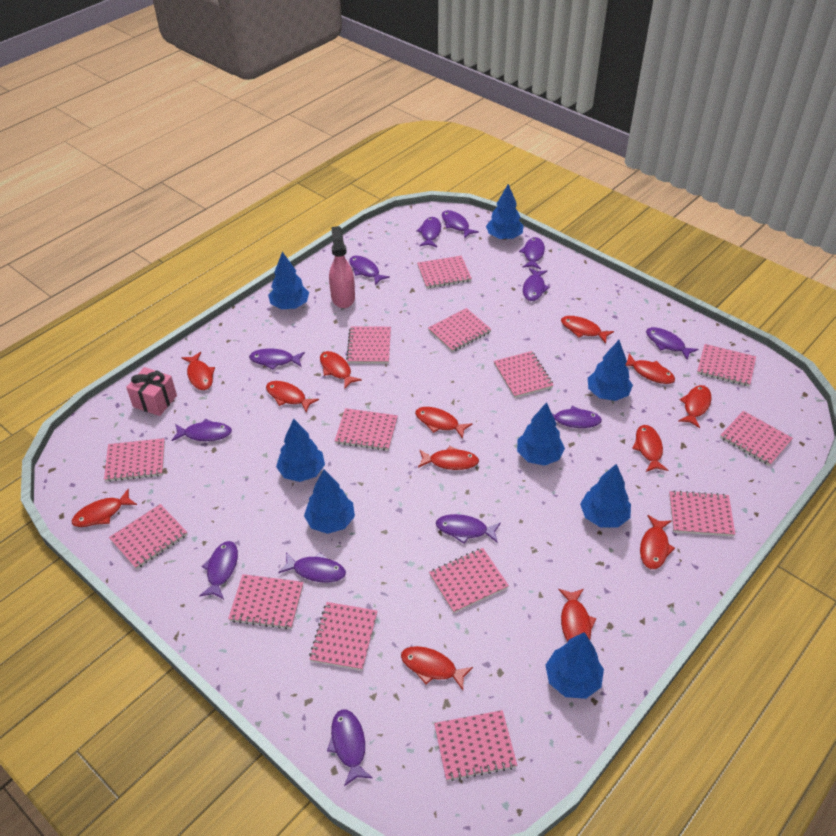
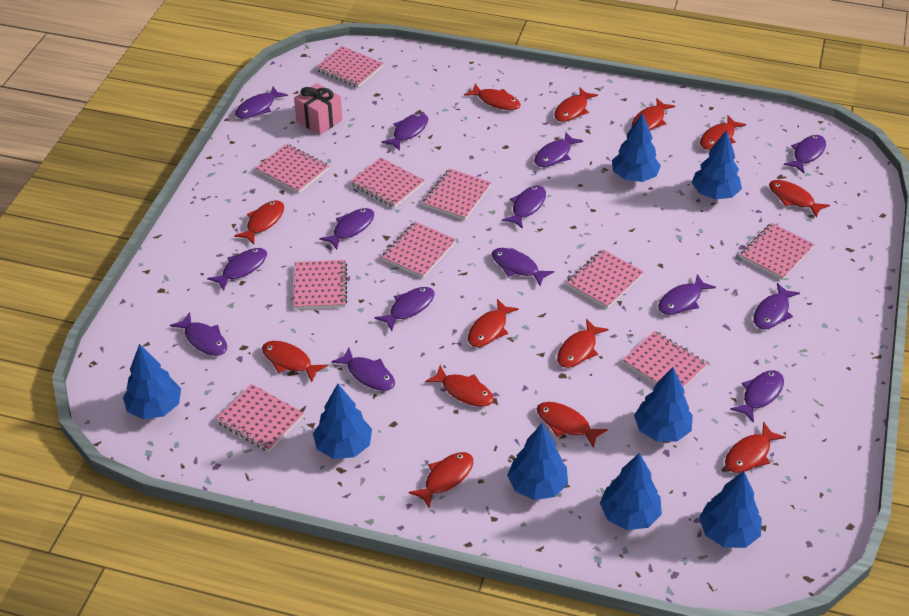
pink notebook: [104,438,165,482] [109,504,188,569] [228,574,303,629] [309,602,377,670] [335,408,398,451] [346,326,391,364] [417,256,472,288] [428,308,492,352] [429,548,509,613] [434,710,517,781] [494,351,553,398] [669,490,735,536] [697,344,756,386] [720,411,793,466] = 14 -> [216,384,304,452] [256,144,329,193] [293,260,347,309] [316,46,384,88] [350,157,425,208] [382,222,456,278] [423,168,492,220] [566,249,644,309] [622,331,708,388] [740,223,815,280] = 10
pink spray bottle: [329,226,355,308] = 1 -> none = 0
purple fish: [172,419,232,441] [199,541,238,599] [249,349,305,370] [278,552,346,583] [327,709,373,786] [349,256,390,285] [416,217,441,247] [436,514,501,544] [442,210,479,239] [519,237,545,269] [523,268,550,301] [552,406,602,428] [646,327,698,360] = 13 -> [170,312,227,356] [207,248,267,291] [235,86,288,119] [319,208,374,250] [331,348,395,391] [374,287,434,331] [381,113,428,151] [491,248,554,286] [502,185,546,229] [534,132,583,167] [658,274,716,315] [730,370,784,423] [753,283,800,329] [784,135,826,173] = 14

